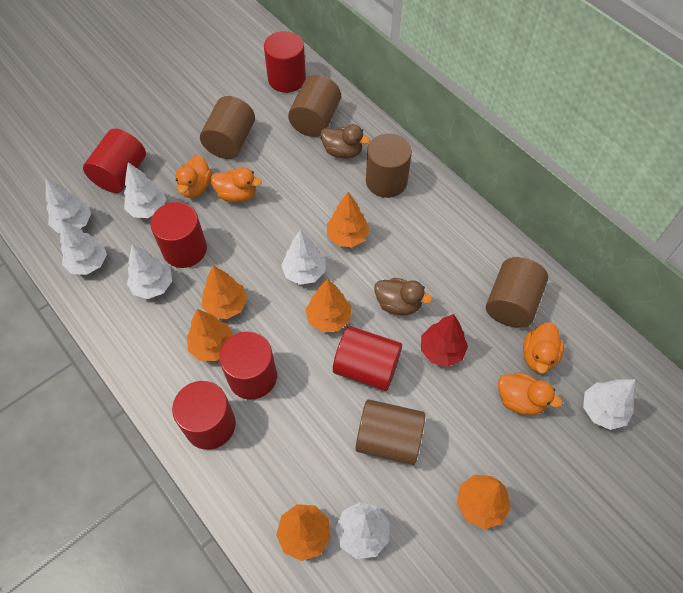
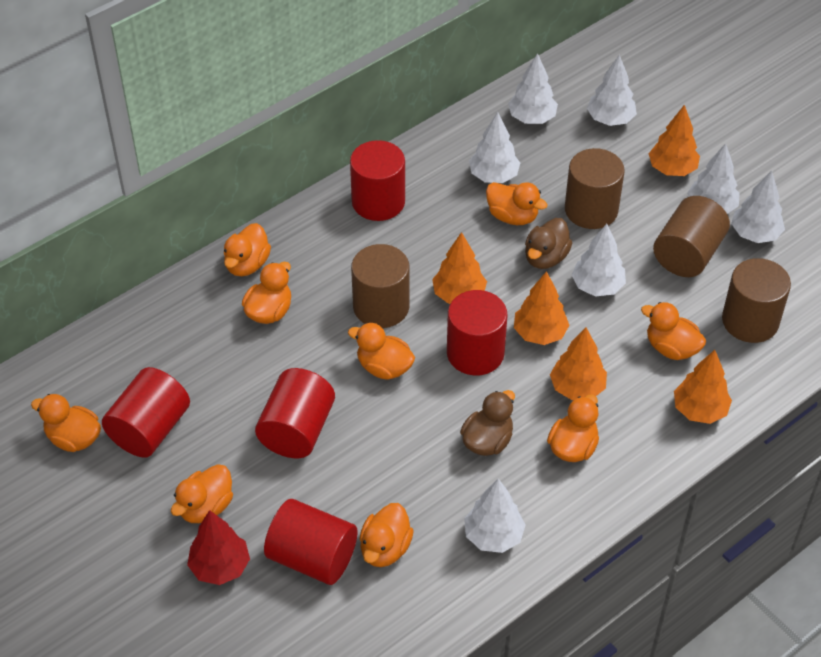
brown cylinder: [200,96,255,159] [288,75,341,137] [355,399,425,465] [366,133,412,198] [486,257,548,328] = 5 -> [351,244,410,328] [565,148,624,229] [653,196,730,277] [722,258,791,343] = 4
orange duck: [175,155,212,198] [211,167,262,202] [498,372,562,415] [523,322,564,373] = 4 -> [31,394,101,452] [171,464,233,523] [224,223,271,276] [242,262,291,324] [348,323,415,380] [360,503,414,567] [486,182,548,225] [547,394,599,462] [641,302,706,360] = 9
orange tree: [187,309,233,361] [202,265,247,319] [276,504,331,561] [305,279,351,332] [327,192,370,248] [457,475,511,529] = 6 -> [432,232,487,304] [514,271,569,345] [550,327,607,400] [649,105,700,176] [674,350,732,424] = 5
red cylinder: [83,129,146,193] [150,202,207,268] [172,381,236,450] [219,332,277,400] [264,31,306,93] [333,326,402,391] = 6 -> [102,367,190,458] [255,368,335,458] [264,499,358,585] [350,140,405,221] [447,290,508,375] = 5

